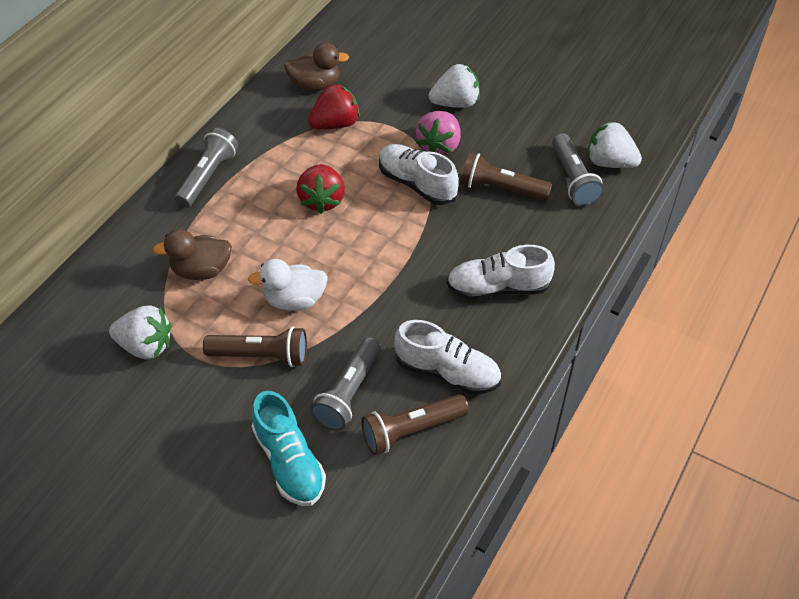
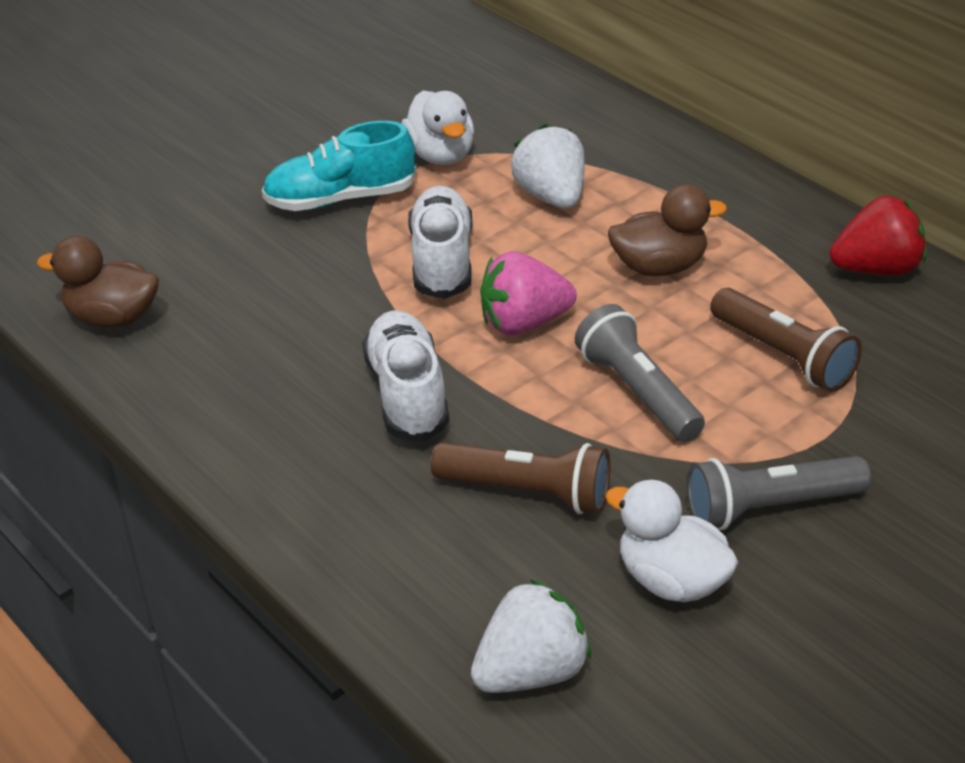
brown flashlight: [203,326,307,367] [361,394,469,455] [461,153,552,200] = 3 -> [431,442,610,514] [710,288,862,392] = 2
grey flashlight: [175,128,238,208] [310,337,381,430] [552,133,604,207] = 3 -> [575,304,705,442] [687,456,871,530] = 2
red strawberry: [296,164,345,214] [308,83,360,129] = 2 -> [830,196,926,276] = 1
white duck: [248,259,328,311] = 1 -> [401,90,474,165] [605,480,739,602] = 2
white shoe: [379,144,459,205] [394,320,501,394] [447,245,555,300] = 3 -> [362,310,449,442] [408,186,473,299] = 2
white strawberry: [109,305,171,360] [429,64,480,108] [587,121,642,168] = 3 -> [471,579,591,693] [511,124,585,209] = 2

